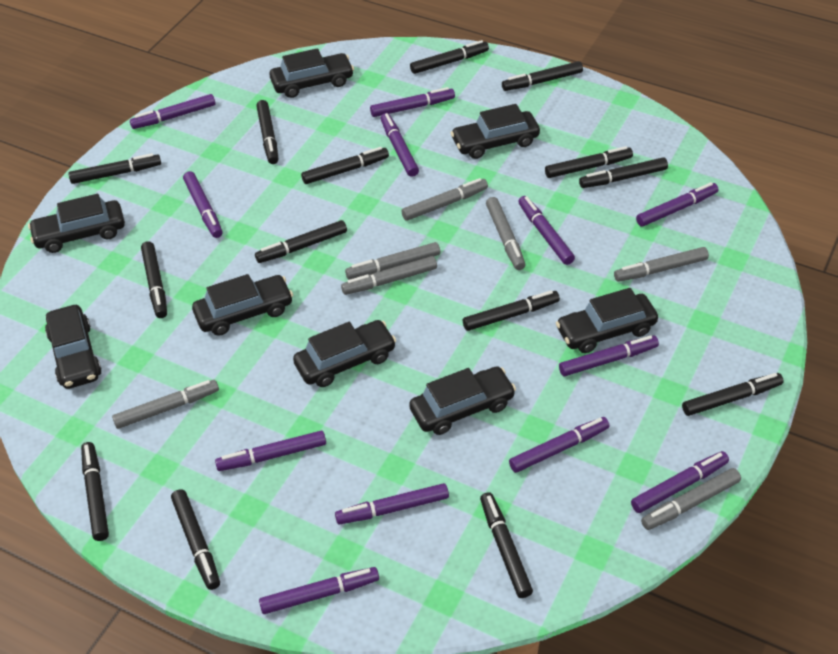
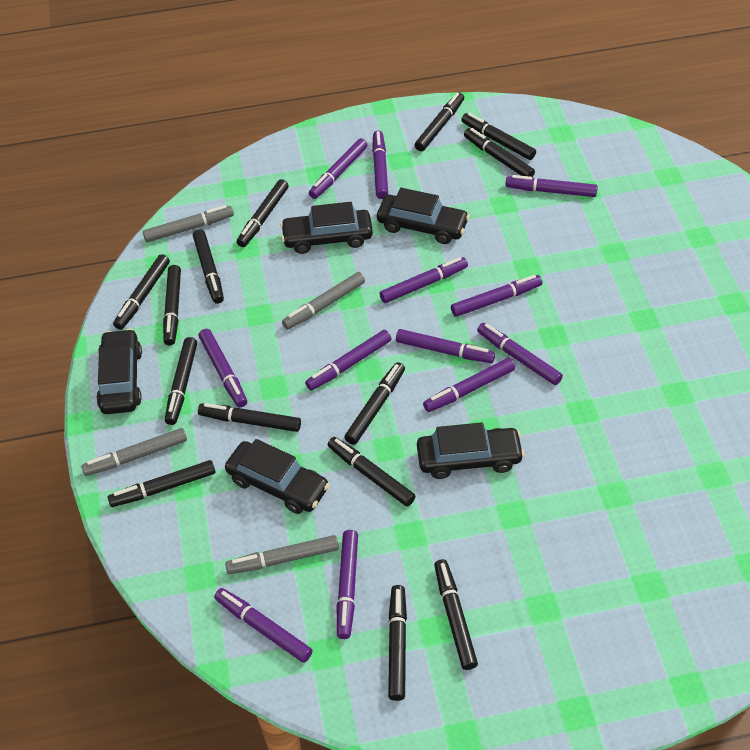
black car: [28,194,125,253] [45,305,102,389] [192,274,293,336] [269,48,354,98] [293,320,396,387] [409,366,516,435] [451,104,540,159] [556,288,658,353] = 8 -> [96,329,142,414] [225,439,330,514] [280,202,373,254] [377,188,470,244] [417,422,525,479] = 5
grey marker: [112,380,219,429] [341,256,437,295] [345,242,440,279] [402,178,488,221] [486,197,526,270] [614,247,709,282] [641,468,741,530] = 7 -> [81,428,187,476] [143,205,234,242] [225,535,339,574] [282,272,365,330] = 4

